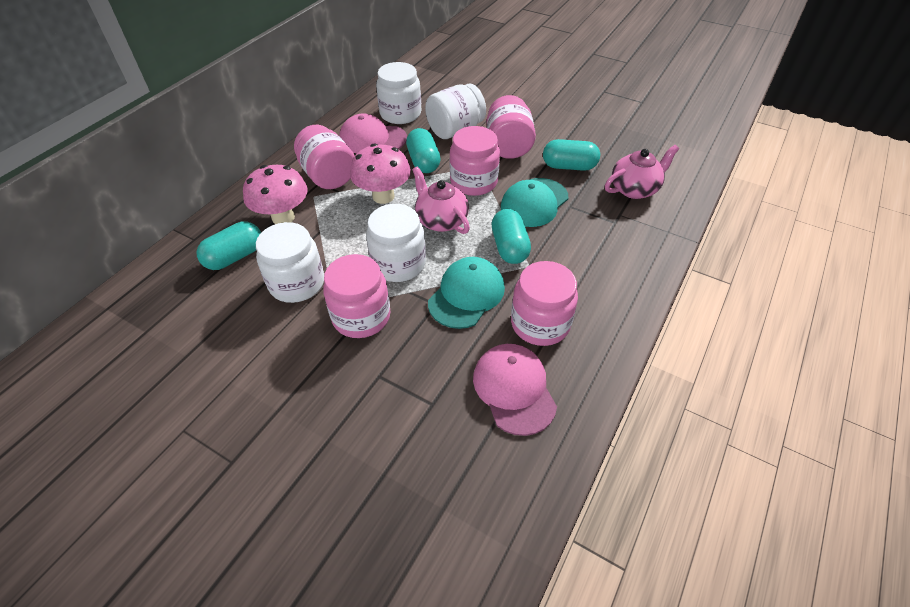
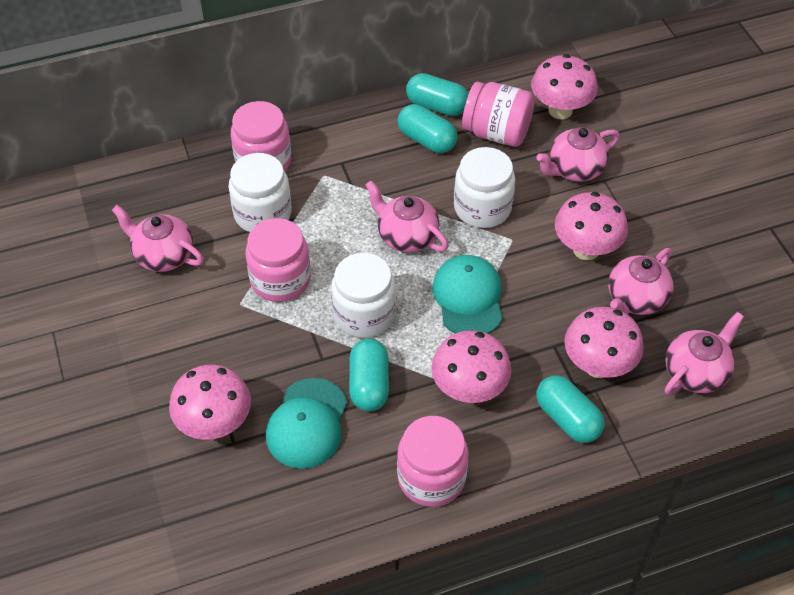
pink cap: [339,114,407,153] [473,344,557,436] = 2 -> none = 0
pink jar: [294,124,355,189] [323,254,391,338] [450,126,500,196] [486,95,536,159] [511,261,578,346] = 5 -> [231,101,291,171] [245,218,311,302] [397,416,469,507] [462,82,534,147] = 4
pink mushroom: [243,165,308,224] [350,144,411,204] = 2 -> [169,364,251,440] [432,330,511,403] [531,54,598,119] [555,192,628,260] [564,307,644,378] = 5
pink teapot: [412,166,470,234] [605,145,679,199] = 2 -> [112,205,204,272] [366,181,448,252] [536,127,620,182] [608,248,674,315] [665,312,744,395] = 5
white jar: [256,222,324,303] [366,204,426,282] [376,62,421,124] [425,84,486,139] = 4 -> [229,153,292,232] [331,253,396,338] [454,147,515,228] = 3

